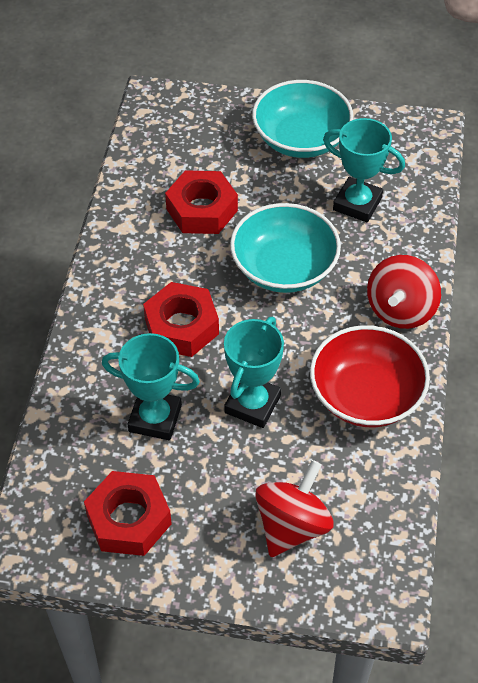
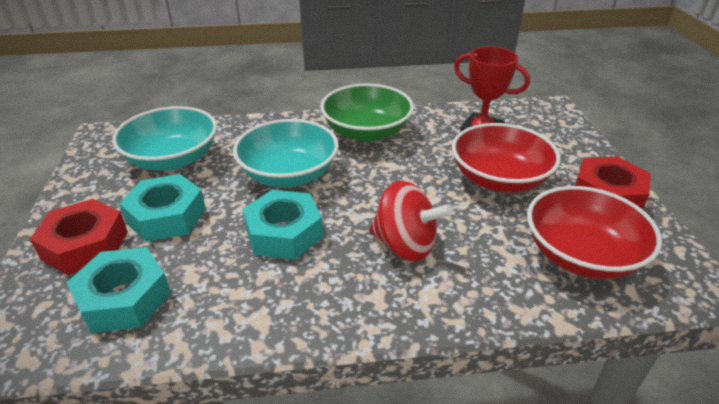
green bowl: none = 0 -> [321,83,414,142] = 1
red bowl: [310,325,430,427] = 1 -> [452,123,561,193] [527,186,662,279] = 2
red nut: [84,471,172,556] [143,282,219,357] [165,170,238,234] = 3 -> [30,199,128,275] [575,156,651,210] = 2
red spinning top: [255,460,334,557] [367,255,441,329] = 2 -> [369,181,453,262] = 1
red trophy: none = 0 -> [454,46,530,132] = 1
turquoise nut: none = 0 -> [66,247,171,333] [119,174,206,242] [243,190,323,260] = 3
turquoise trophy: [102,333,200,440] [224,317,284,428] [323,118,405,222] = 3 -> none = 0

